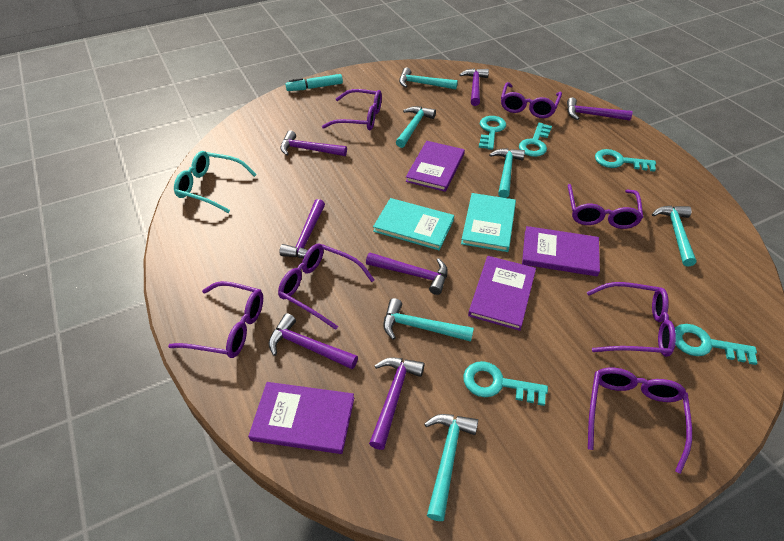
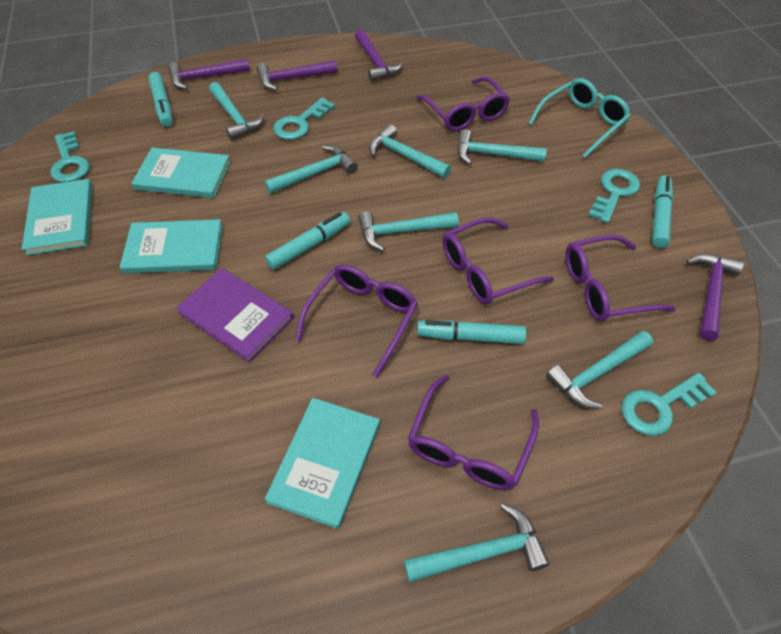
purple book: [248,382,354,454] [406,141,465,192] [468,256,536,331] [522,226,600,276] = 4 -> [176,268,294,363] = 1
purple glasses: [168,281,263,358] [278,244,374,330] [322,89,382,130] [501,82,562,118] [567,184,643,229] [587,282,676,357] [588,368,692,474] = 7 -> [295,264,418,378] [408,375,539,490] [416,76,510,131] [442,217,554,304] [565,234,676,322] = 5
purple hammer: [269,313,358,369] [279,199,325,258] [280,130,347,156] [366,253,448,295] [369,357,425,450] [459,68,489,106] [567,97,633,121] = 7 -> [168,58,250,90] [256,60,337,91] [355,29,403,82] [686,254,744,341] = 4
turquoise book: [373,198,454,250] [461,193,516,252] = 2 -> [22,179,92,256] [120,219,223,274] [131,148,231,198] [265,398,380,529] = 4
turquoise hammer: [383,298,474,342] [396,106,436,148] [399,67,458,89] [424,414,478,521] [489,148,525,198] [652,206,696,266] = 6 -> [209,82,264,140] [265,145,358,194] [358,211,459,251] [369,124,451,178] [404,503,550,583] [457,129,547,165] [546,331,653,409] = 7
turquoise key: [463,361,548,406] [479,116,506,150] [519,123,552,157] [595,149,656,172] [675,324,757,365] = 5 -> [50,131,90,183] [274,98,335,140] [588,169,640,223] [621,373,717,436] = 4
turquoise marker: [286,74,343,91] = 1 -> [148,72,173,127] [265,212,350,270] [417,320,526,344] [652,175,673,248] = 4

